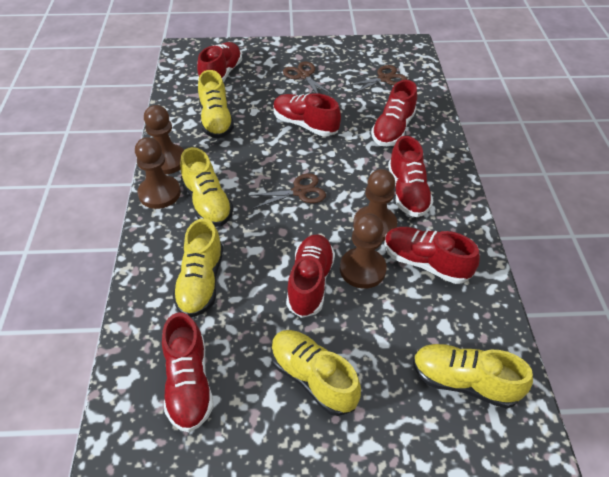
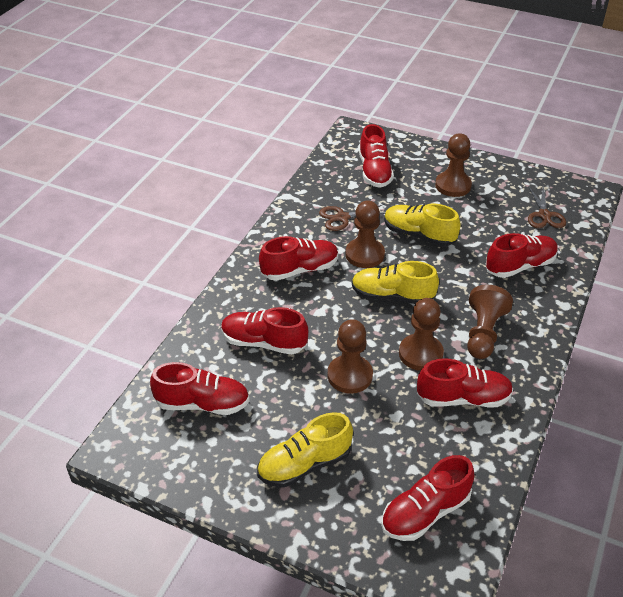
brown pawn: [135,137,181,209] [144,105,184,174] [340,213,387,289] [353,169,397,241] = 4 -> [328,319,373,394] [345,201,385,268] [399,298,444,371] [435,133,472,197] [467,285,513,359] = 5
brown scissors: [247,173,326,209] [283,62,333,95] [345,65,407,94] = 3 -> [319,204,385,231] [528,185,566,228] = 2
yellow shoe: [173,218,223,317] [180,147,233,227] [198,70,234,139] [271,330,361,416] [413,344,533,408] = 5 -> [257,412,353,487] [352,261,439,304] [384,203,461,247] = 3

